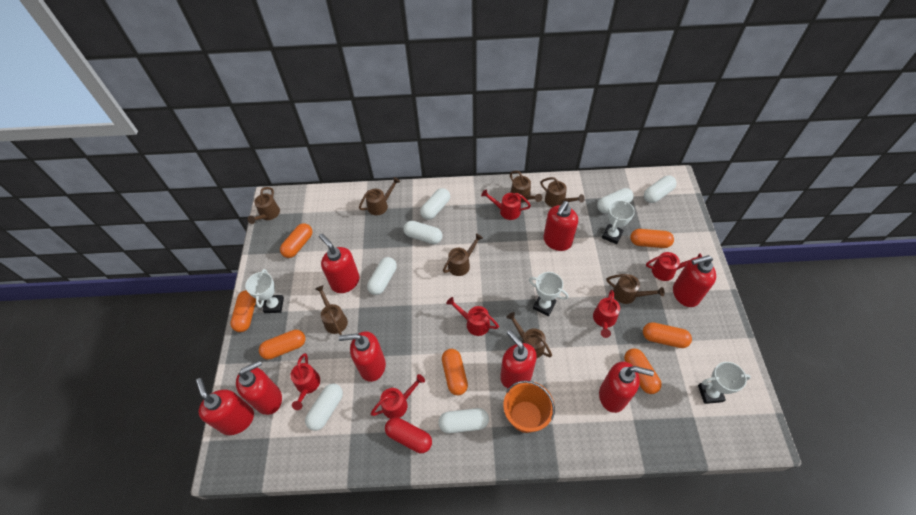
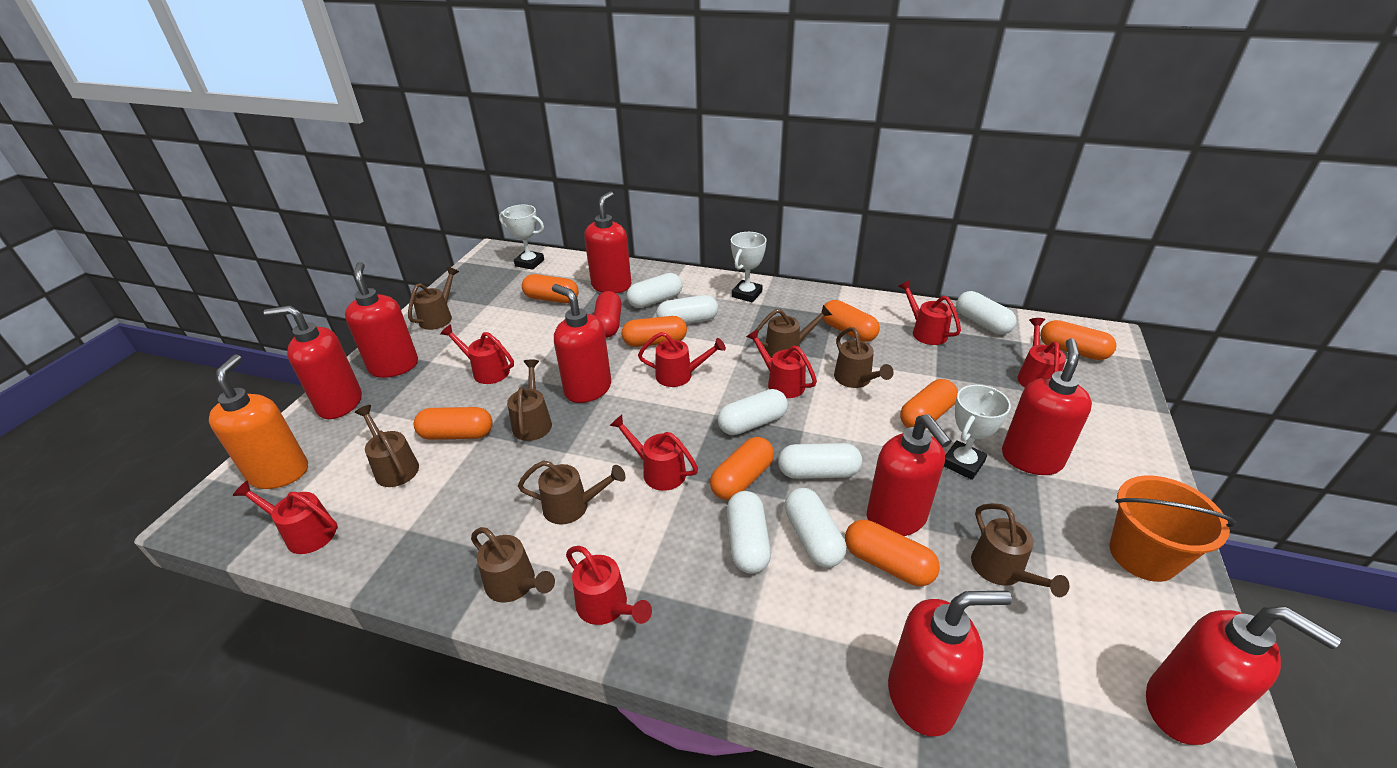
orange capsule: [230,290,256,332] [259,330,306,360] [280,223,313,258] [442,349,468,395] [624,348,662,394] [630,229,674,248] [643,322,692,348] = 7 -> [414,407,493,440] [522,274,579,303] [622,316,687,347] [710,437,774,500] [821,300,880,342] [845,520,940,586] [900,379,958,429] [1040,320,1117,360] = 8
orange soap dispenser: none = 0 -> [209,354,308,489] = 1
red watering can: [290,353,320,410] [371,374,425,419] [446,297,499,336] [481,189,531,220] [593,290,620,338] [646,252,702,281] = 6 -> [233,481,338,554] [440,324,514,384] [566,546,652,625] [609,415,698,491] [638,332,726,387] [746,329,817,398] [898,280,961,345] [1017,318,1066,388] = 8
white trophy: [245,269,284,313] [529,272,569,316] [602,200,635,244] [698,362,751,404] = 4 -> [499,205,544,270] [731,232,767,302] [944,385,1011,480] = 3

